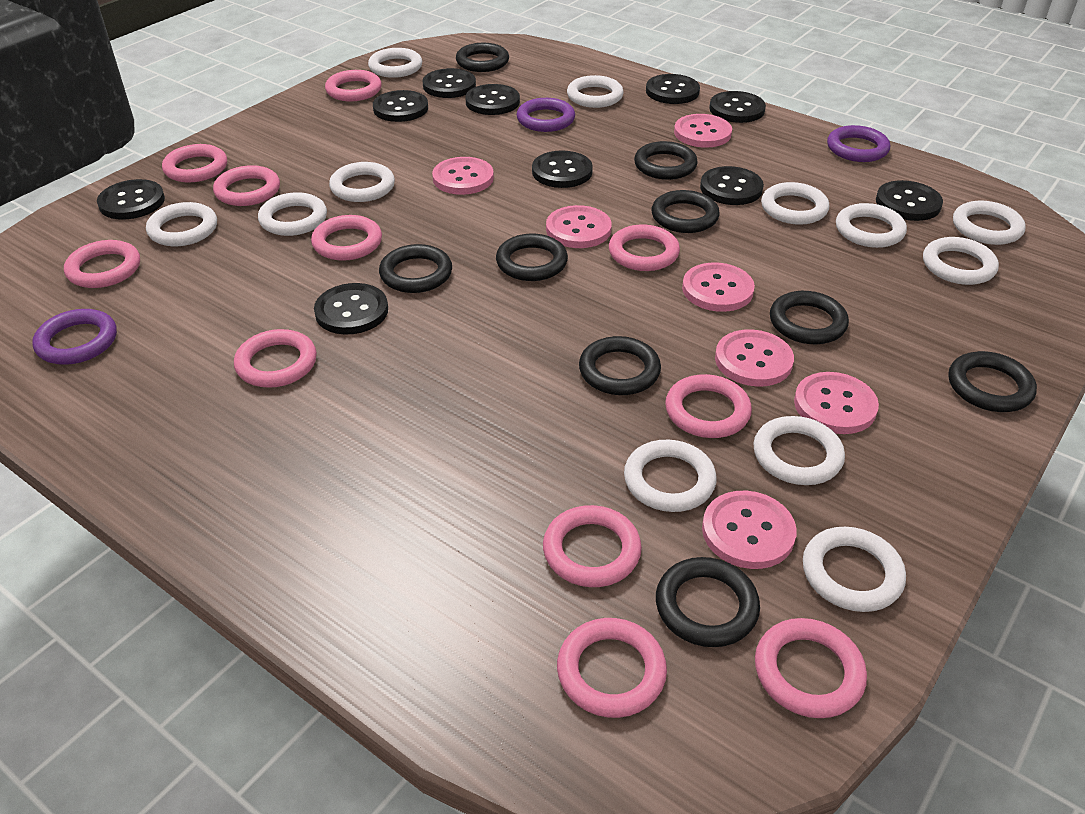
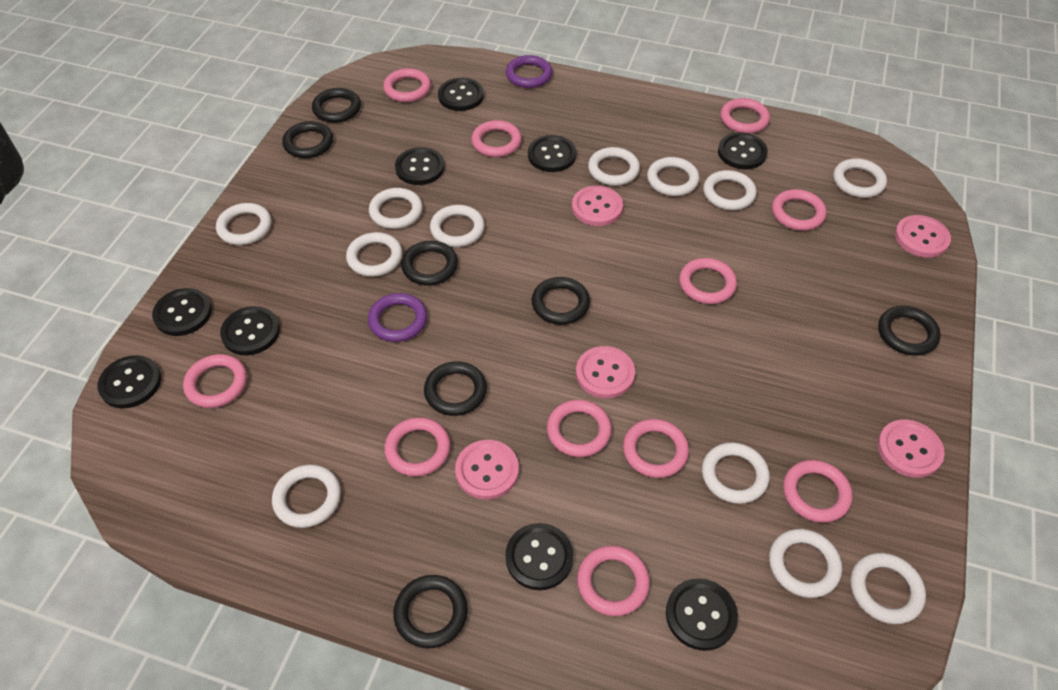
black button: [97,179,165,219] [314,283,388,335] [373,90,428,122] [423,68,476,98] [465,84,520,115] [532,150,593,188] [646,74,700,104] [700,166,764,205] [709,91,766,123] [876,180,943,221] = 10 -> [97,355,161,408] [152,288,212,336] [220,306,280,356] [395,147,445,185] [438,78,484,111] [505,523,573,590] [528,135,576,172] [666,578,738,651] [718,133,768,169] = 9
black ring: [379,244,452,293] [456,43,509,72] [496,234,568,281] [579,336,661,395] [634,141,698,180] [652,190,720,233] [656,557,760,647] [770,291,849,344] [948,351,1037,412] = 9 -> [282,121,333,158] [312,88,361,123] [393,575,468,648] [401,241,458,286] [424,361,487,416] [531,277,590,325] [878,306,941,356] = 7
pink button: [432,157,494,195] [546,205,612,248] [674,114,732,148] [682,263,755,312] [702,491,797,569] [715,329,794,386] [794,372,879,434] = 7 -> [455,440,519,500] [572,186,623,226] [576,346,635,398] [877,420,945,478] [895,215,951,258] = 5
purple ring: [32,309,117,365] [517,98,575,132] [827,125,890,162] = 3 -> [368,293,427,342] [506,55,553,88] = 2

